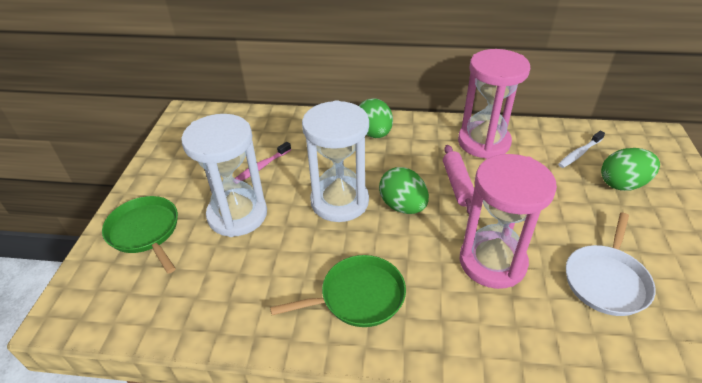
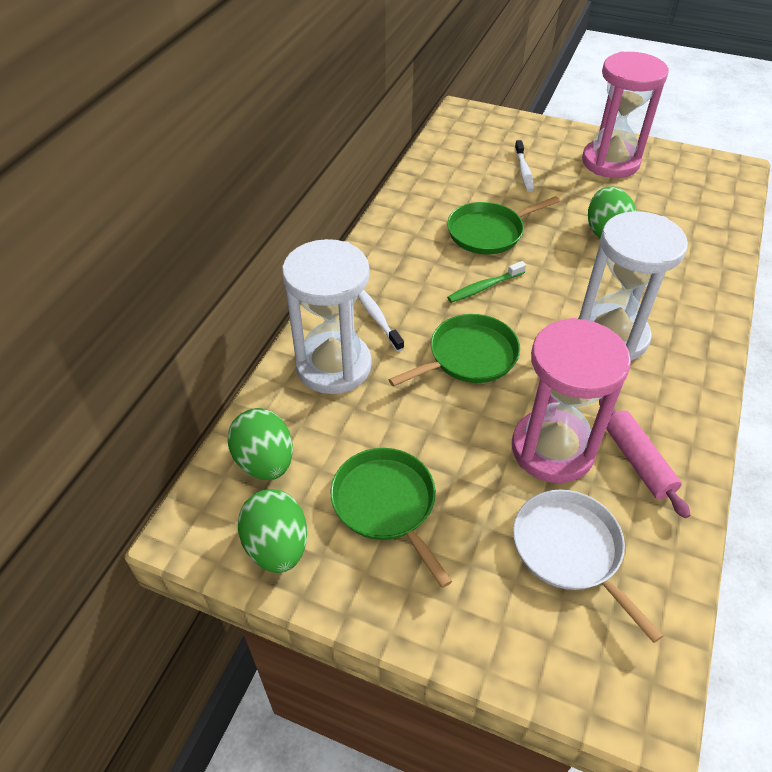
green pan: [102,196,178,274] [270,255,406,327] = 2 -> [331,448,452,588] [388,314,520,387] [447,196,560,254] = 3
green toothbrush: none = 0 -> [447,261,526,303] = 1
pink toothbrush: [234,142,291,181] = 1 -> none = 0
white toothbrush: [558,131,605,168] = 1 -> [358,290,404,352] [515,140,534,192] = 2

